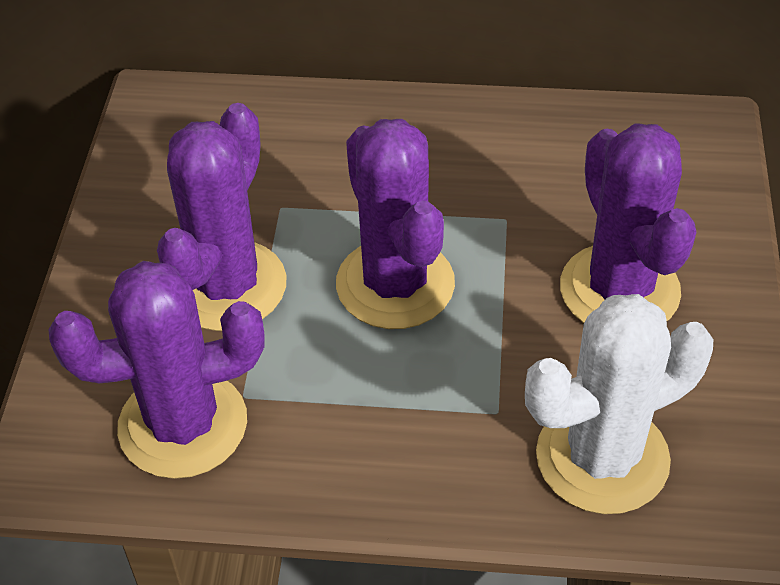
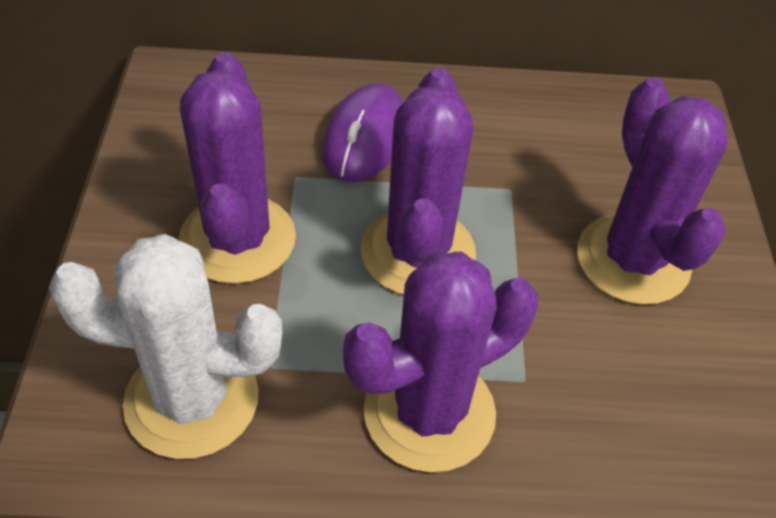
purple mouse: none = 0 -> [322,83,404,182] = 1

